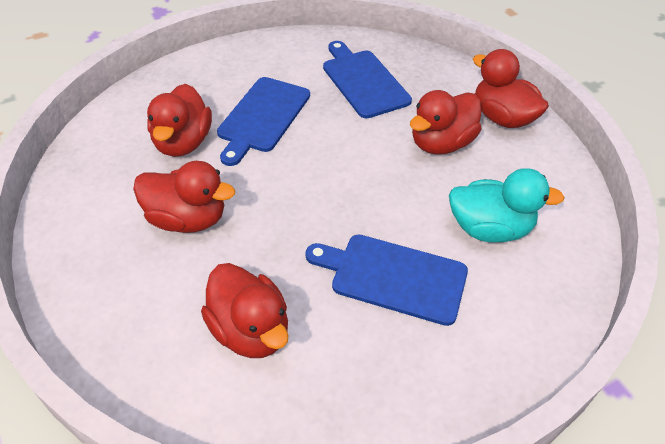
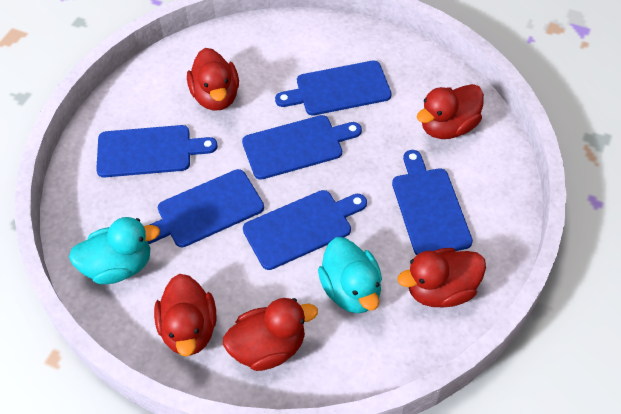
blue cutting board: [217,77,310,166] [305,235,468,326] [323,41,412,118] = 3 -> [96,125,218,178] [148,169,264,247] [242,115,362,180] [243,190,367,270] [275,61,392,116] [392,150,473,255] = 6
turquoise duck: [449,168,565,242] = 1 -> [69,217,160,284] [318,237,382,313] = 2

